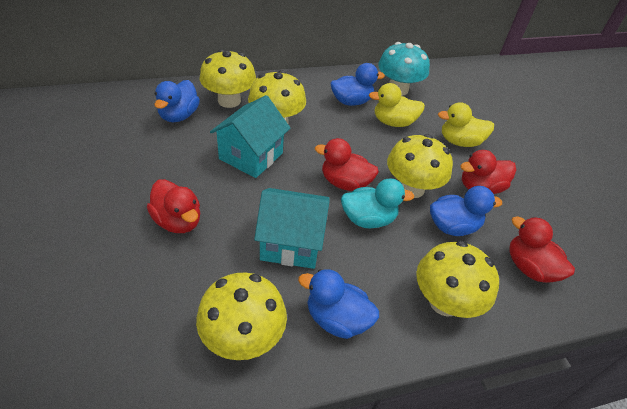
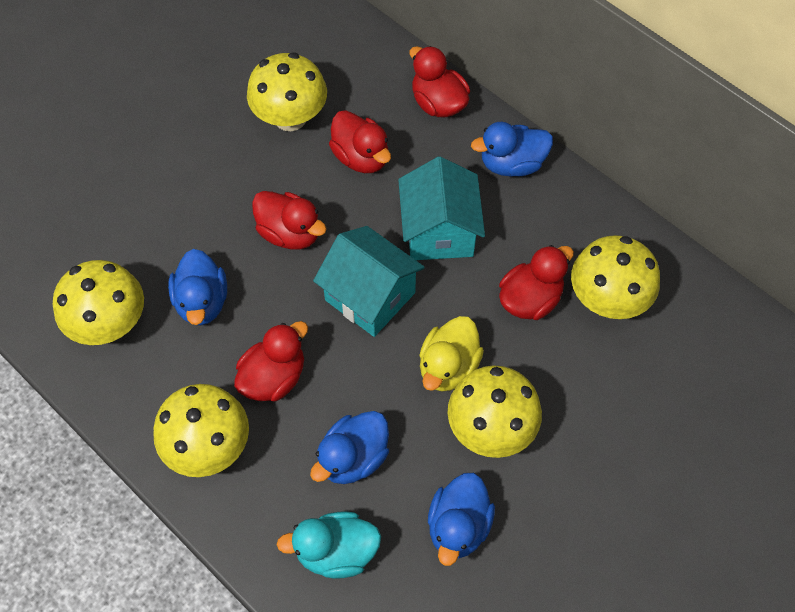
red duck: [147,179,200,233] [315,138,379,191] [460,150,516,194] [509,216,575,283] = 4 -> [234,321,308,401] [252,191,327,250] [329,110,391,173] [409,46,470,118] [499,245,574,320] = 5
turquoise mushroom: [378,42,430,96] = 1 -> none = 0
yellow duck: [369,83,425,127] [438,102,494,147] = 2 -> [419,316,484,391] = 1

